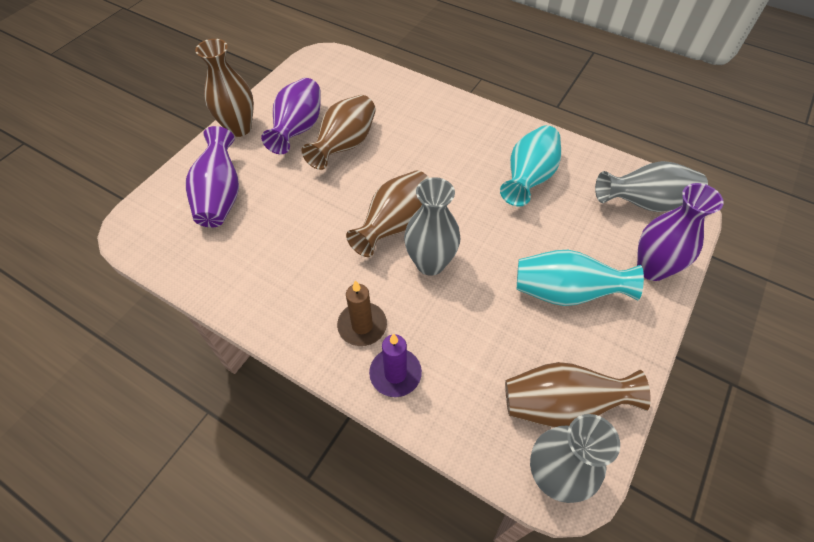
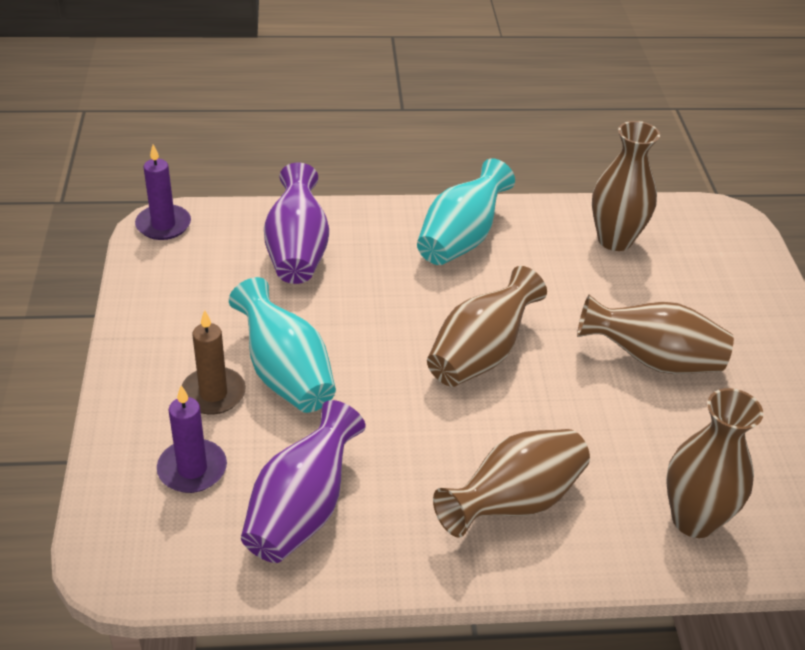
brown vase: [195,39,254,137] [302,95,376,170] [346,171,429,257] [505,362,651,428] = 4 -> [427,266,547,387] [433,429,590,538] [577,295,734,374] [592,121,660,251] [666,388,764,538] = 5
grey vase: [404,177,461,276] [530,414,620,503] [595,161,708,212] = 3 -> none = 0
purple candle: [369,334,422,397] = 1 -> [135,144,191,240] [157,385,227,493] = 2
purple vase: [186,126,239,227] [261,78,321,154] [637,183,724,281] = 3 -> [241,400,366,563] [264,163,329,284] = 2

